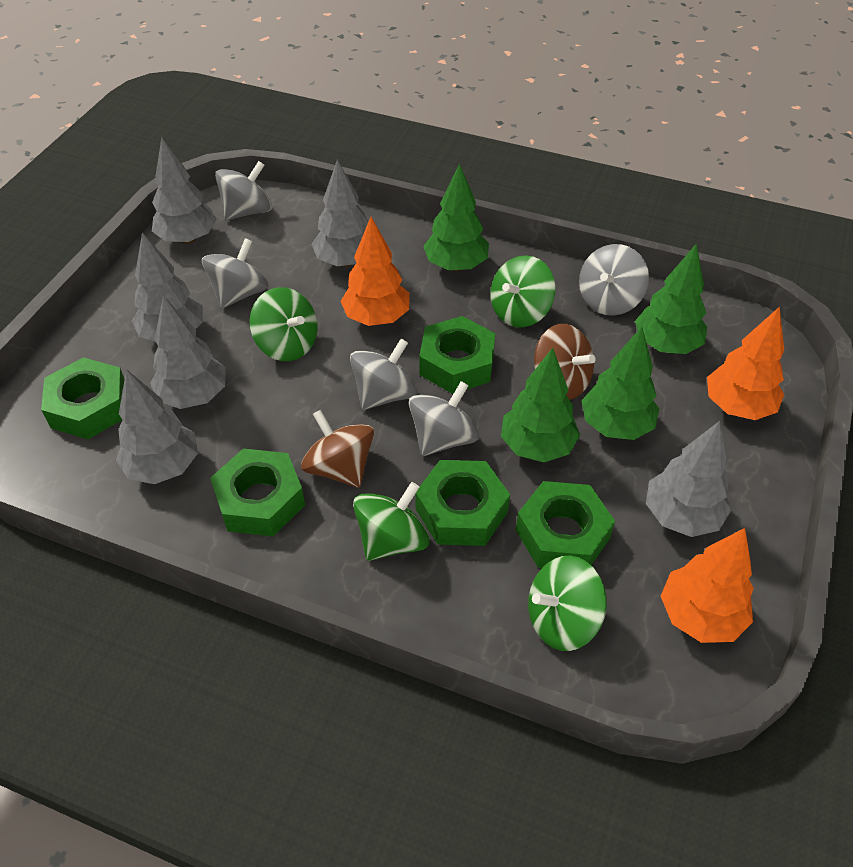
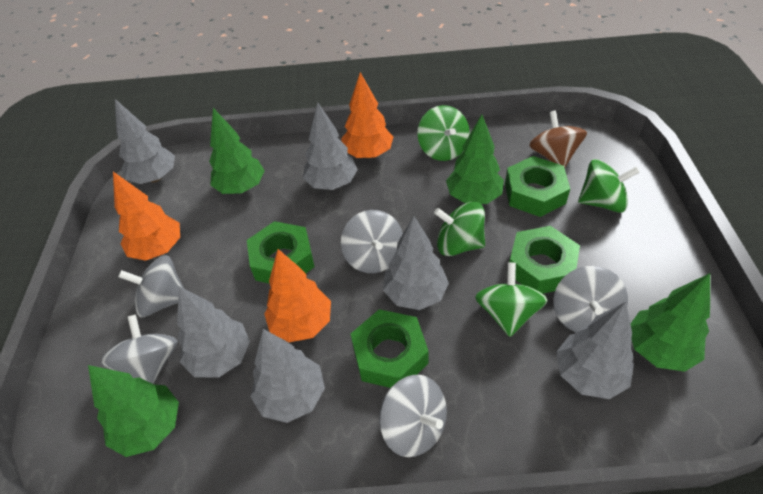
brown spinning top: [301,410,374,488] [534,324,595,400] = 2 -> [529,110,587,168] = 1
green nut: [41,357,125,439] [210,448,305,536] [415,460,510,546] [419,316,496,394] [516,481,615,568] = 5 -> [247,221,314,284] [351,309,429,388] [505,156,570,217] [507,226,580,294] = 4

